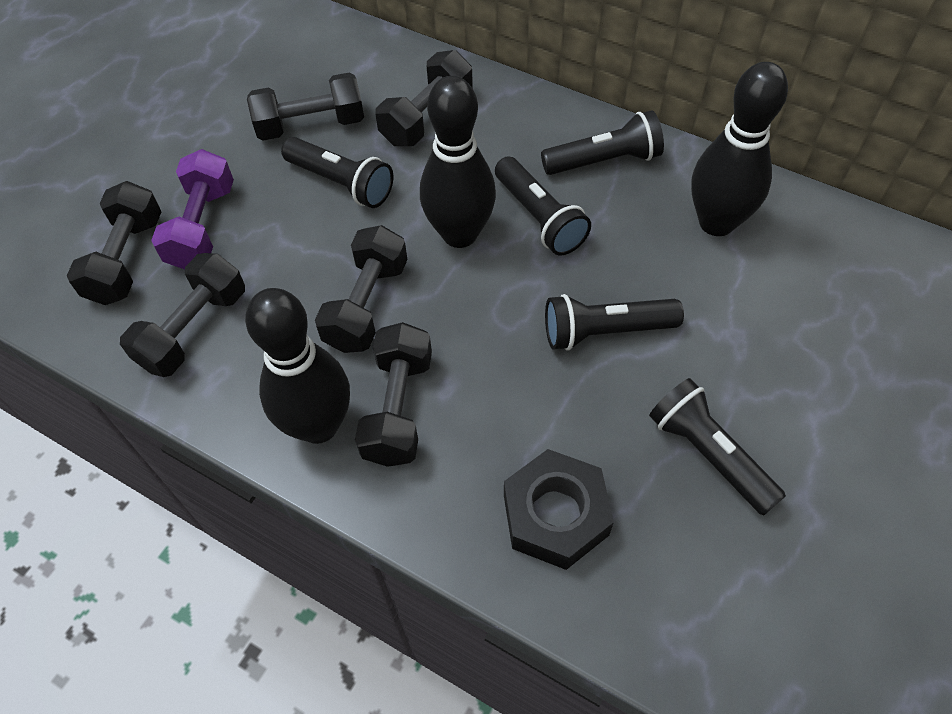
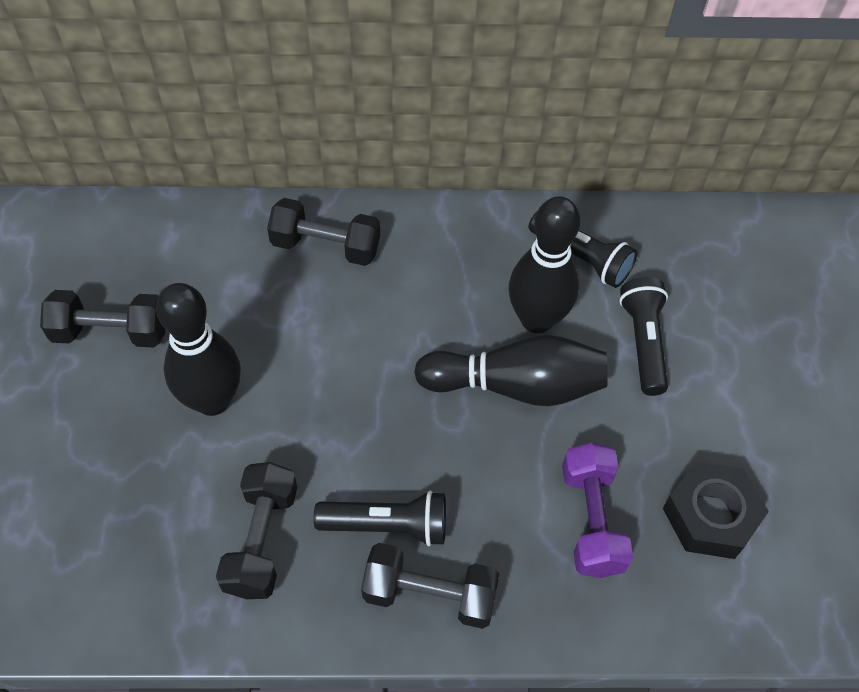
black dumbbell: [67,181,161,305] [120,253,245,377] [247,73,364,141] [315,225,408,353] [355,322,432,467] [375,50,473,146] = 6 -> [40,290,165,348] [216,462,297,599] [267,198,380,266] [361,543,499,629] = 4
black flashlight: [281,137,393,208] [495,156,591,255] [541,110,664,175] [545,294,684,351] [649,378,786,515] = 5 -> [314,491,446,546] [529,212,637,288] [619,277,668,396] = 3

